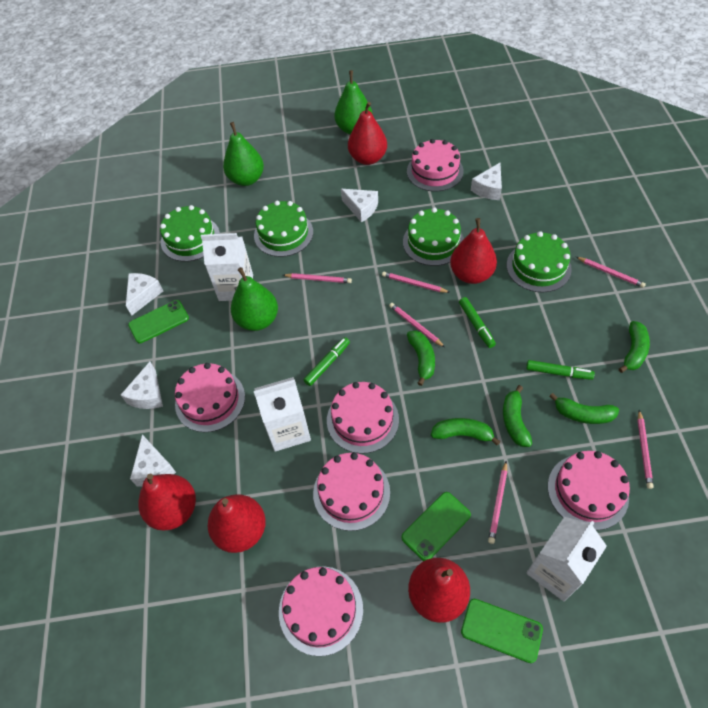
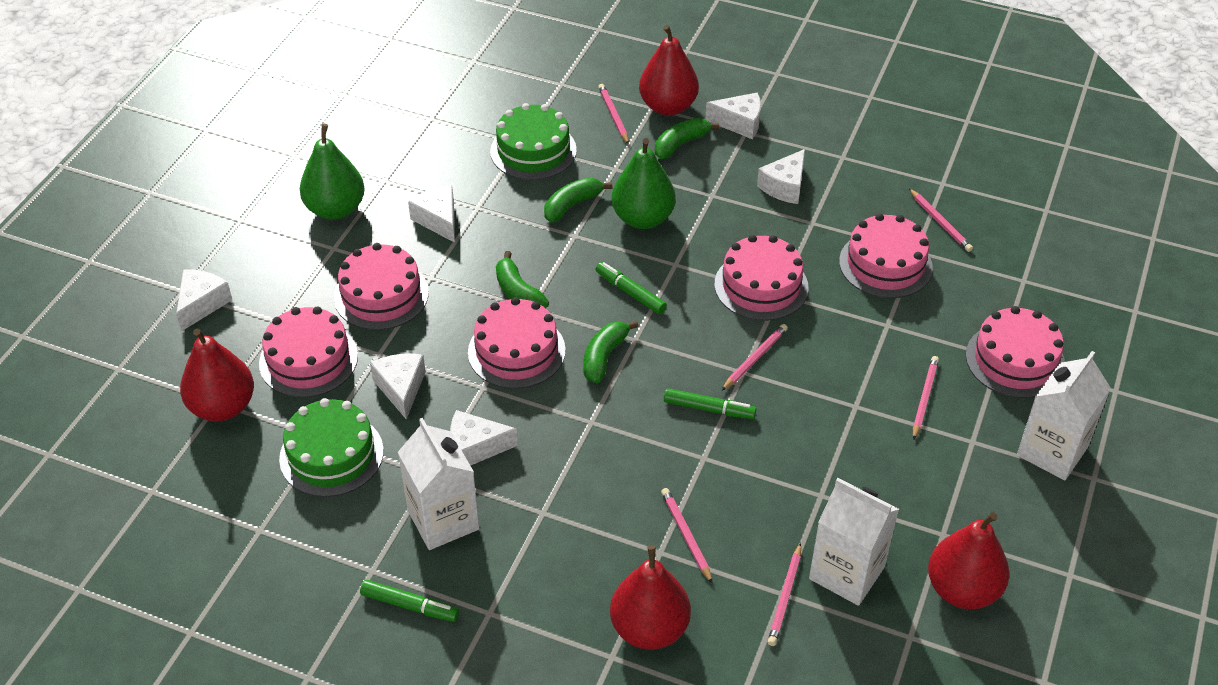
green banana: [407,330,435,386] [431,418,501,446] [503,385,532,447] [549,393,619,424] [619,321,650,373] = 5 -> [496,251,549,308] [544,177,612,222] [583,320,638,383] [655,118,720,159] = 4
green cake: [160,205,220,262] [254,201,313,257] [403,208,464,266] [507,231,572,292] = 4 -> [279,398,384,497] [490,103,577,180] = 2
green pear: [223,122,264,186] [231,267,278,331] [334,70,372,135] = 3 -> [300,124,365,220] [612,138,676,229] = 2
green phone: [128,300,189,343] [402,492,471,561] [461,599,543,663] = 3 -> none = 0
red pear: [138,474,196,531] [208,494,266,553] [348,102,387,165] [408,558,470,623] [450,218,497,284] = 5 -> [180,329,254,421] [610,545,691,650] [639,25,699,116] [928,512,1009,609] = 4
white cheese: [121,362,163,409] [126,273,163,316] [130,434,176,487] [341,189,378,222] [471,163,502,200] = 5 -> [176,269,232,331] [370,353,426,419] [408,185,455,243] [450,410,518,466] [705,92,761,139] [757,149,805,204] = 6

